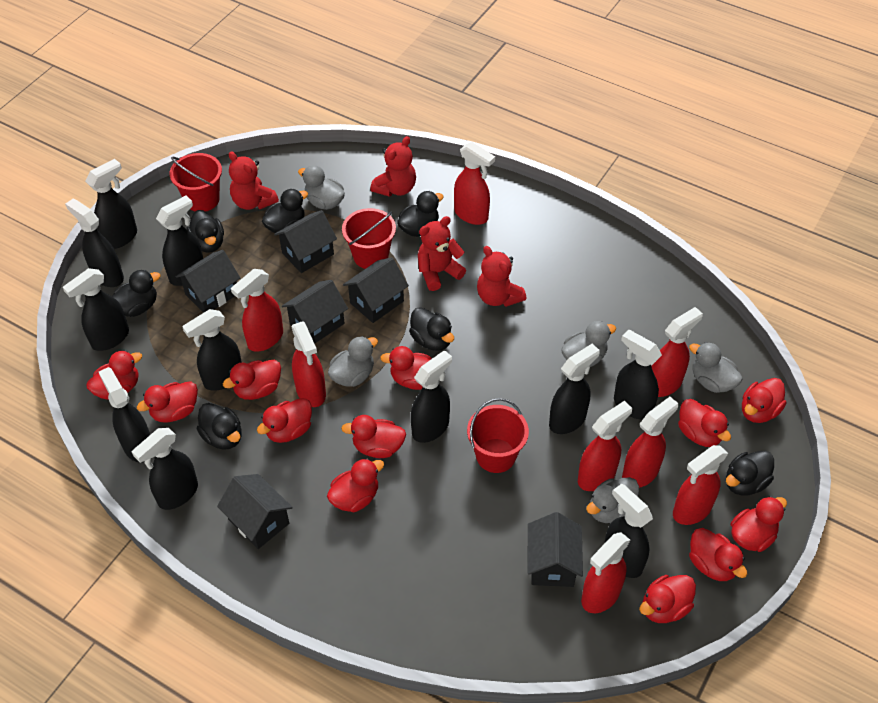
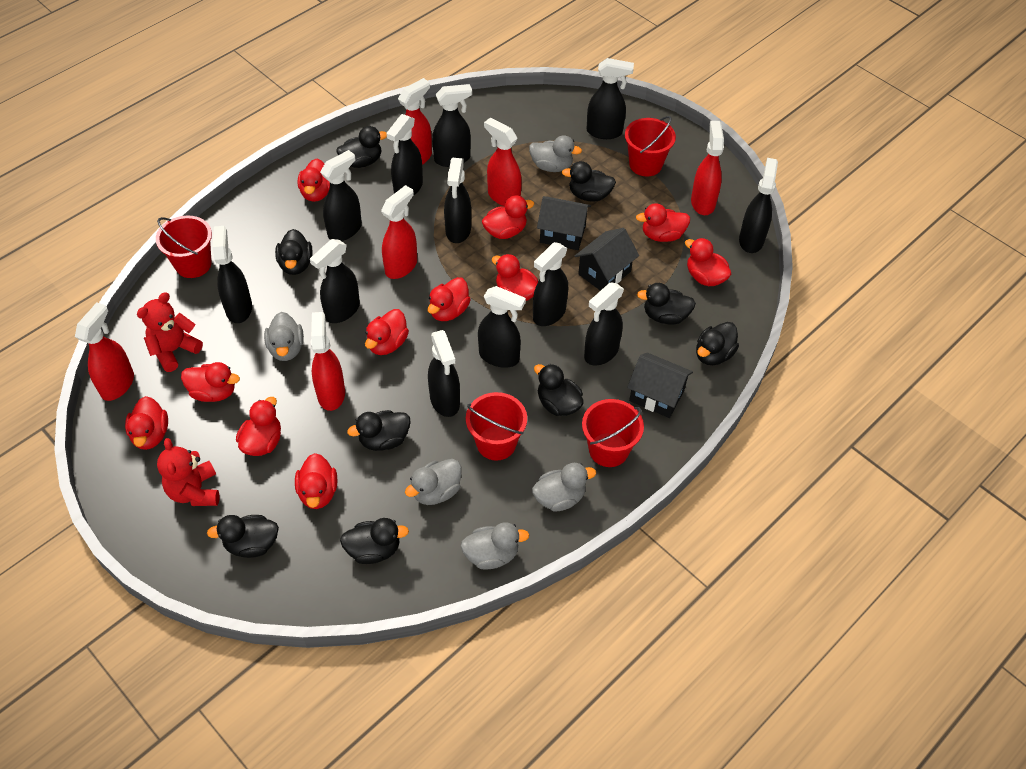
black duck: [112,270,160,317] [187,210,224,253] [197,403,242,450] [262,189,308,233] [397,191,444,237] [409,307,454,351] [726,451,774,496] = 7 -> [207,515,279,558] [275,229,313,275] [337,126,387,168] [340,518,409,564] [347,410,411,451] [534,364,584,416] [562,161,616,201] [637,283,696,325] [696,322,739,365] = 9
black house: [175,250,240,313] [217,474,293,549] [274,210,337,273] [282,280,348,344] [343,257,409,323] [527,512,583,587] = 6 -> [537,196,591,250] [575,228,639,291] [627,352,693,418] = 3
black spray bottle: [63,268,129,351] [65,199,124,287] [85,159,137,249] [99,367,150,463] [132,428,198,510] [156,195,203,286] [182,309,242,391] [411,350,452,443] [549,344,600,434] [604,484,653,578] [614,329,662,420] = 11 -> [213,226,252,323] [310,239,360,323] [320,150,362,241] [386,114,423,196] [428,330,460,417] [432,84,472,167] [444,158,471,243] [478,286,526,368] [533,242,568,326] [584,282,624,365] [587,58,634,139] [739,158,778,253] = 12
red bucket: [170,153,222,212] [342,208,396,269] [467,398,529,473] = 3 -> [156,216,212,278] [466,392,527,461] [582,399,644,467] [625,116,676,176] = 4
red duck: [86,350,142,400] [137,381,198,422] [223,360,281,400] [257,398,312,443] [327,458,384,512] [341,415,406,458] [380,346,432,390] [639,575,696,623] [678,399,731,447] [689,528,747,581] [731,496,787,552] [742,378,786,423] = 12 -> [125,396,168,450] [181,362,240,402] [236,397,281,456] [295,453,337,509] [298,159,330,202] [365,309,409,355] [427,277,471,321] [482,195,534,239] [492,254,538,301] [636,203,690,242] [685,238,731,286] = 11
red spray bottle: [231,269,283,352] [292,321,326,407] [454,142,495,225] [578,401,632,491] [581,532,630,613] [622,397,678,488] [651,307,703,397] [673,445,728,525] = 8 -> [75,303,134,401] [311,312,345,411] [381,185,417,279] [398,78,432,165] [484,118,522,206] [691,121,724,215] = 6
red teddy bear: [229,151,279,210] [370,136,416,197] [418,216,466,291] [477,246,526,307] = 4 -> [137,292,203,372] [157,438,219,506] = 2

